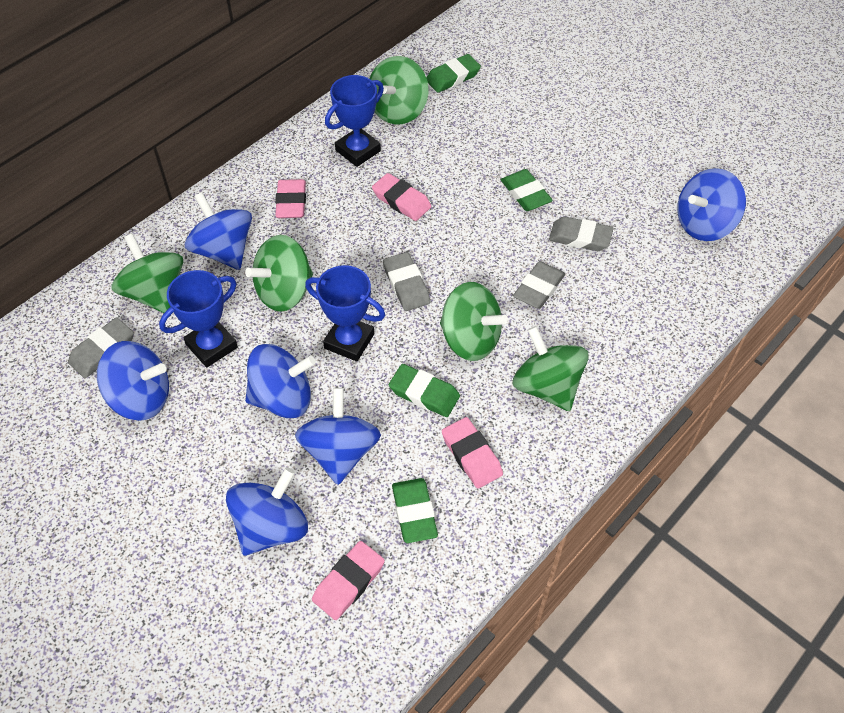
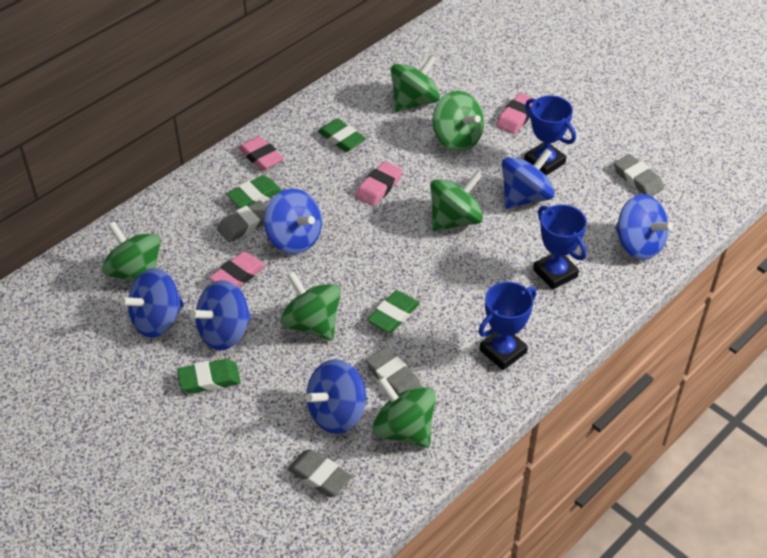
green spinning top: [112,233,183,313] [245,235,313,312] [369,56,428,124] [440,282,508,361] [513,326,589,411] = 5 -> [102,221,161,282] [280,271,341,341] [372,376,436,448] [391,55,440,112] [430,172,483,232] [432,91,484,152] = 6

